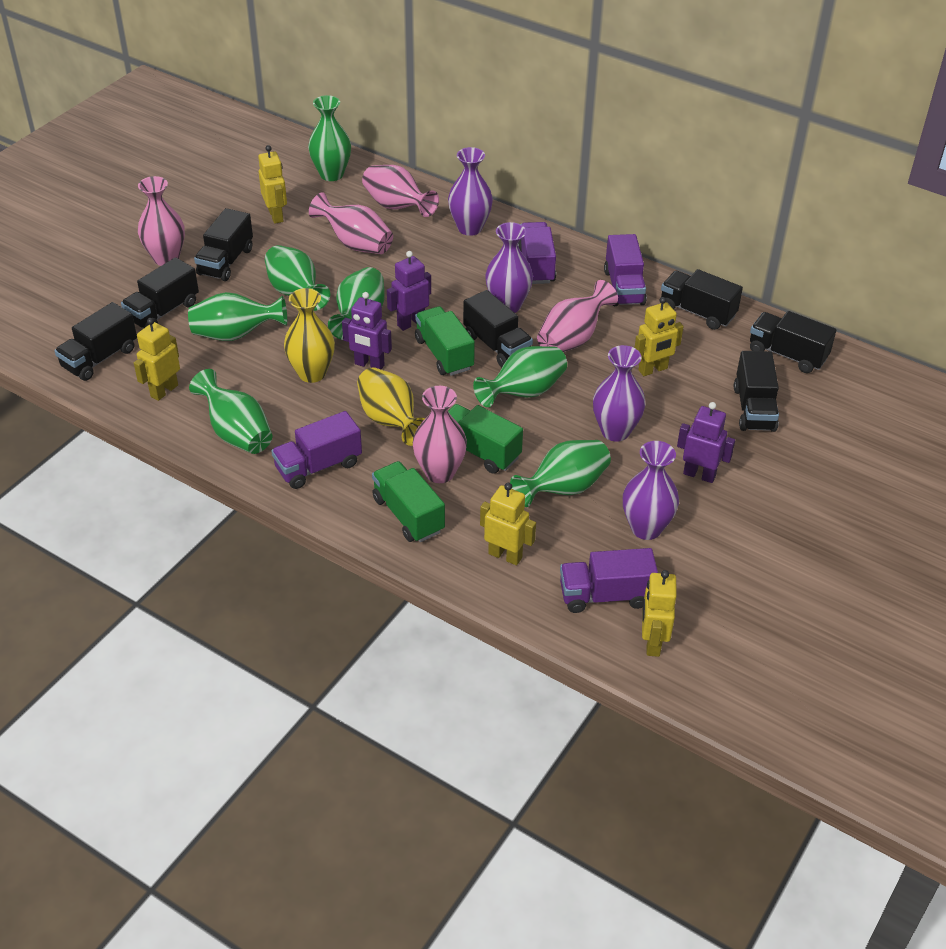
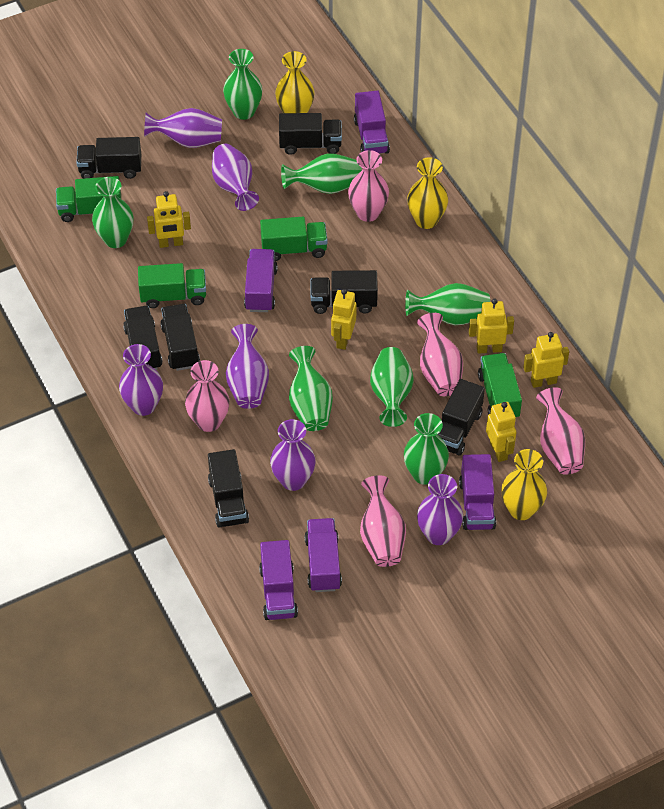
green truck: [372,461,445,542] [415,306,475,376] [448,404,523,474] = 3 -> [56,176,121,222] [138,263,206,308] [260,217,328,261] [478,353,522,417] = 4
purple robot: [342,292,392,370] [387,251,431,331] [677,402,735,483] = 3 -> none = 0
purple truck: [271,411,362,489] [518,222,556,284] [560,548,658,613] [604,234,647,306] = 4 -> [244,249,278,312] [259,540,298,620] [304,518,342,592] [354,90,390,154] [459,454,496,530] = 5
purple vase: [448,147,493,236] [485,222,533,313] [593,345,646,442] [623,441,679,540] = 4 -> [119,344,163,416] [144,108,222,148] [212,144,259,211] [226,324,269,409] [270,419,315,491] [417,474,463,545] = 6
yellow vase: [284,288,335,383] [357,367,425,446] = 2 -> [275,51,315,113] [407,157,448,229] [501,449,547,520] = 3

